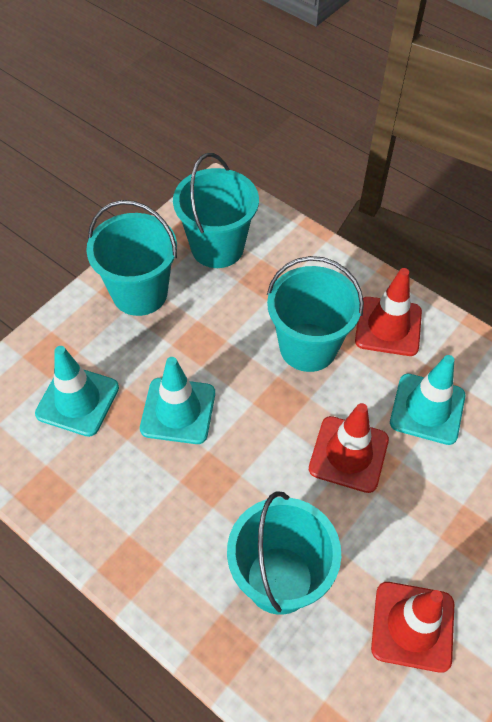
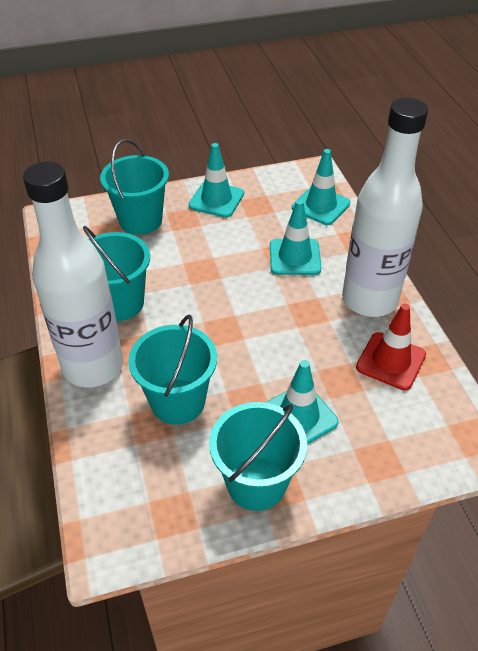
red traffic cone: [309,403,389,493] [355,268,422,356] [371,582,454,673] = 3 -> [356,304,426,390] = 1
turquoise traffic cone: [35,346,119,437] [140,357,215,444] [390,355,465,445] = 3 -> [189,143,244,218] [265,360,338,444] [270,200,321,275] [292,149,350,225] = 4
white bottle: none = 0 -> [23,162,123,388] [342,98,428,317] = 2

